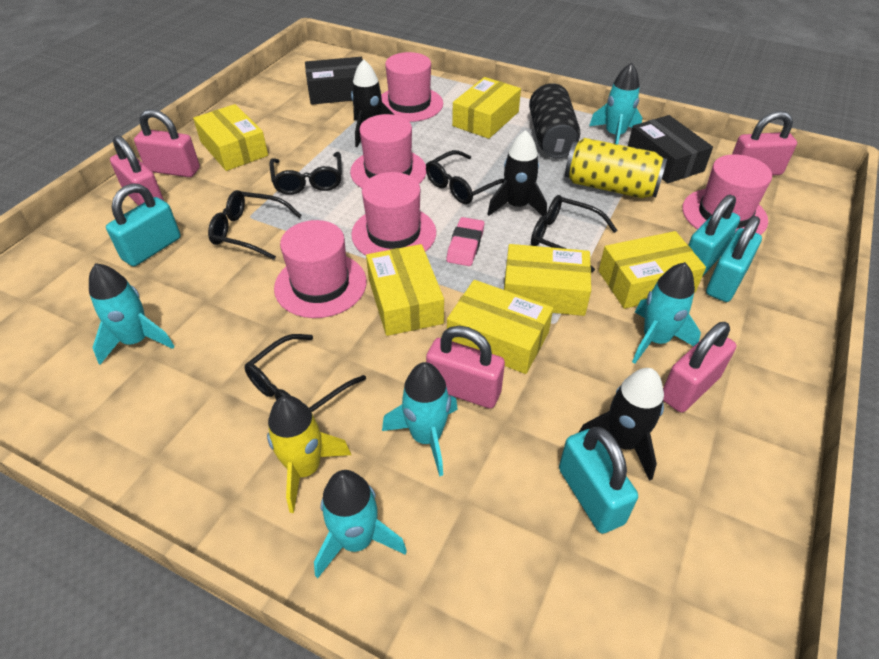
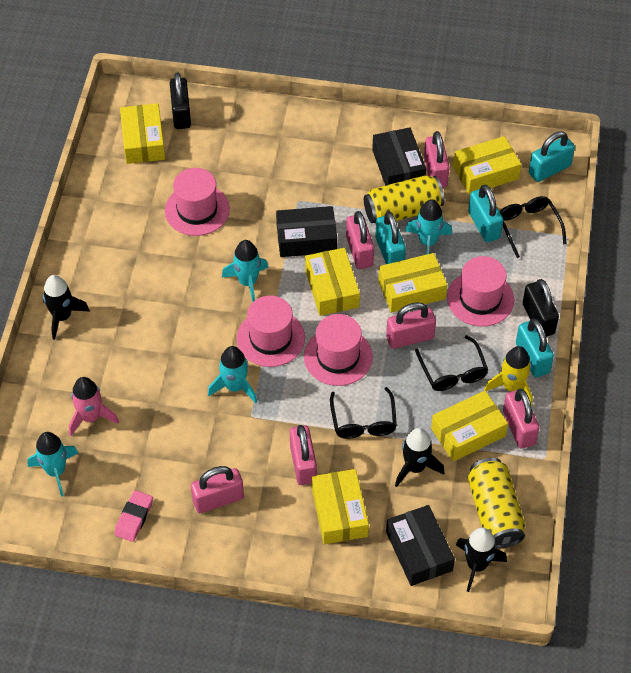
black box: [305,57,363,105] [628,115,713,183] = 2 -> [276,206,337,257] [372,127,426,186] [386,505,455,586] = 3
black can: [529,83,580,158] = 1 -> none = 0
black glasses: [208,190,302,260] [244,334,366,412] [270,152,342,195] [426,150,504,204] [531,195,618,272] = 5 -> [330,387,397,439] [415,335,488,391] [500,196,567,258] = 3
black padlock: none = 0 -> [170,73,191,129] [523,279,559,337] = 2
pink hat: [274,220,367,318] [350,114,426,188] [351,172,436,256] [381,52,443,122] [682,154,772,235] = 5 -> [165,168,230,236] [237,295,305,367] [304,314,373,386] [447,256,514,327] = 4
pink padlock: [110,135,164,206] [134,109,200,177] [426,326,505,409] [663,322,736,413] [732,111,797,176] = 5 -> [191,466,244,513] [290,425,317,485] [346,211,374,269] [386,302,436,349] [424,131,450,188] [503,389,539,449] = 6
pink rocket: none = 0 -> [69,377,119,436] = 1
turquoise rocket: [89,263,175,365] [314,470,407,578] [382,362,458,477] [589,62,642,144] [632,262,701,363] = 5 -> [27,432,78,497] [208,346,257,403] [222,240,268,302] [405,199,452,255] = 4
yellow can: [565,138,667,198] = 1 -> [364,175,444,223] [467,458,525,548] = 2

